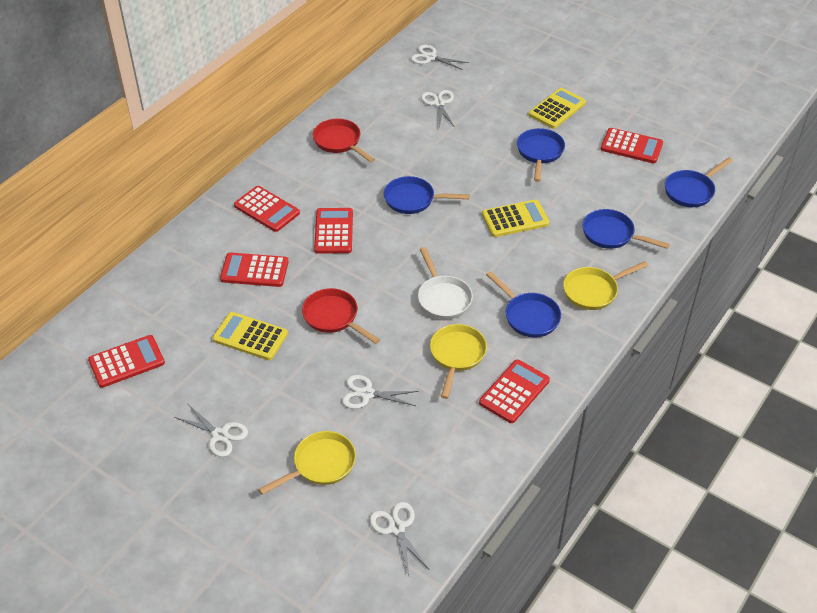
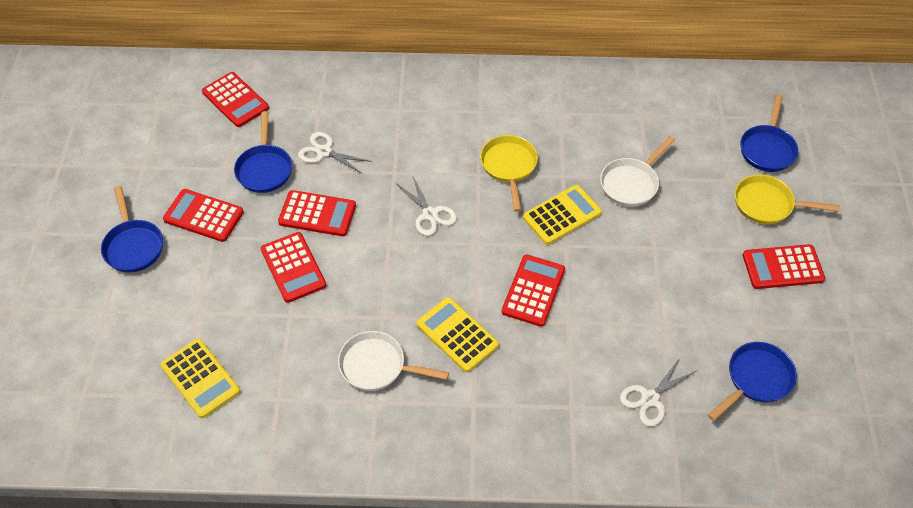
blue pan: [384,176,470,214] [486,271,561,338] [517,128,565,182] [582,209,670,249] [665,157,733,207] = 5 -> [101,186,163,273] [234,111,292,193] [708,342,797,421] [740,94,798,172] = 4
red pan: [302,288,380,344] [313,118,375,163] = 2 -> none = 0
white pan: [418,247,473,319] = 1 -> [338,331,449,391] [600,136,675,207] = 2
white scissors: [174,404,248,457] [342,375,419,409] [370,502,429,575] [411,45,469,70] [421,90,455,128] = 5 -> [298,132,372,174] [397,177,457,236] [620,358,696,426] = 3
yellow pan: [258,431,356,495] [430,324,487,399] [563,261,648,310] = 3 -> [480,135,538,212] [735,174,840,224] = 2

